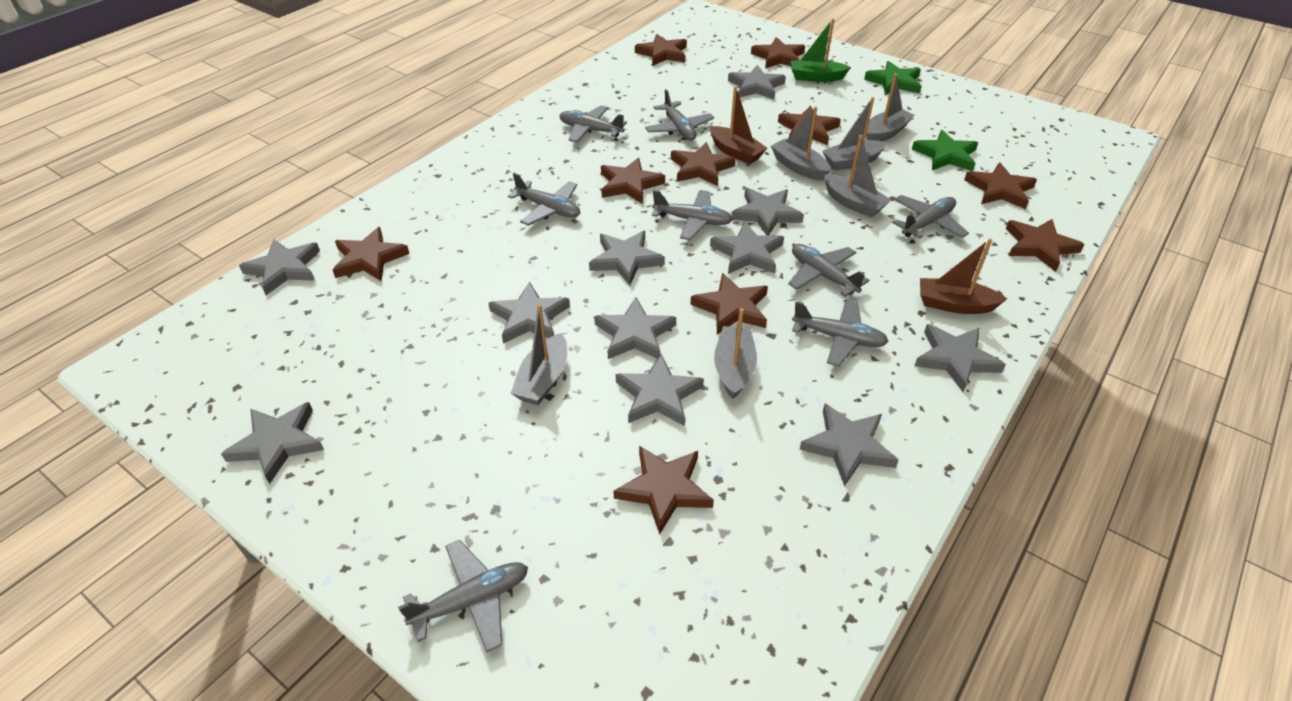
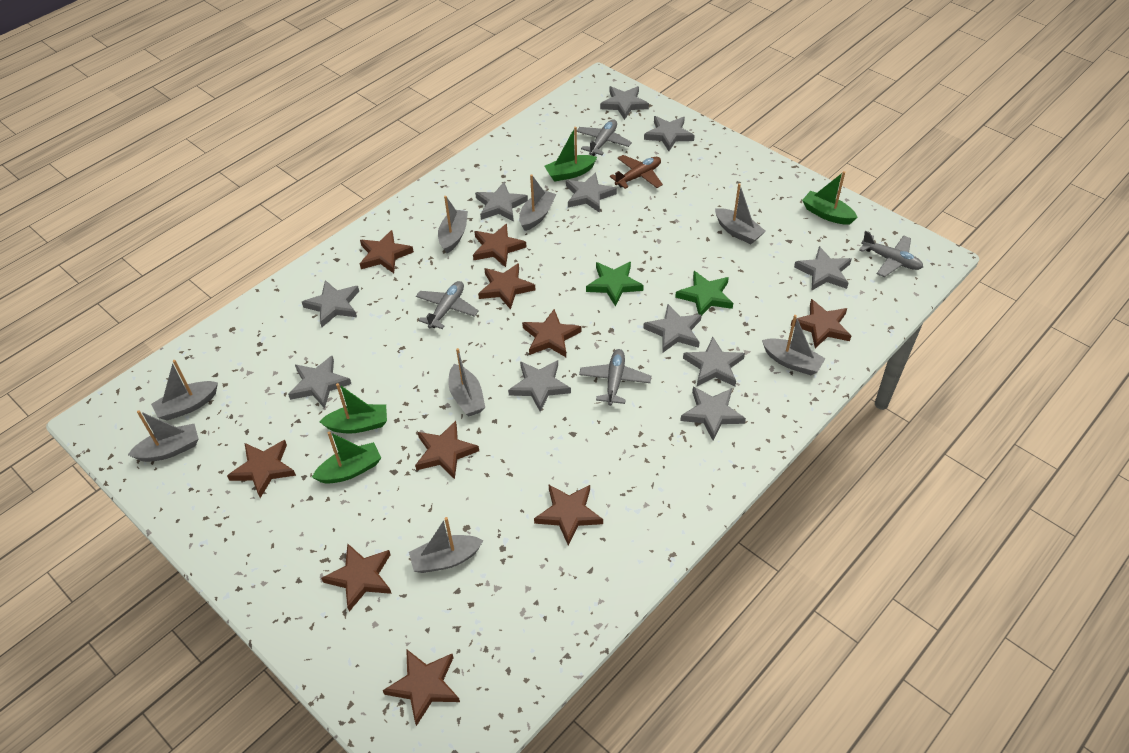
brown boat: [710,86,767,164] [920,239,1007,314] = 2 -> none = 0
brown plane: none = 0 -> [610,155,663,189] = 1
green boat: [791,18,851,82] = 1 -> [312,431,381,484] [319,383,387,433] [544,127,597,182] [802,171,858,225] = 4
grey boat: [511,304,567,405] [714,308,757,399] [771,107,831,181] [822,97,887,171] [824,135,891,218] [866,73,914,141] = 6 -> [128,410,198,462] [151,360,218,421] [409,517,484,573] [438,196,468,253] [448,348,485,416] [519,174,557,231] [715,183,765,244] [762,315,826,375] = 8
grey plane: [398,540,528,653] [508,173,580,226] [559,106,627,143] [645,89,714,140] [652,190,733,240] [788,244,869,297] [792,299,889,366] [892,195,969,239] = 8 -> [416,281,479,329] [577,119,632,156] [579,349,651,406] [859,231,923,277] = 4

